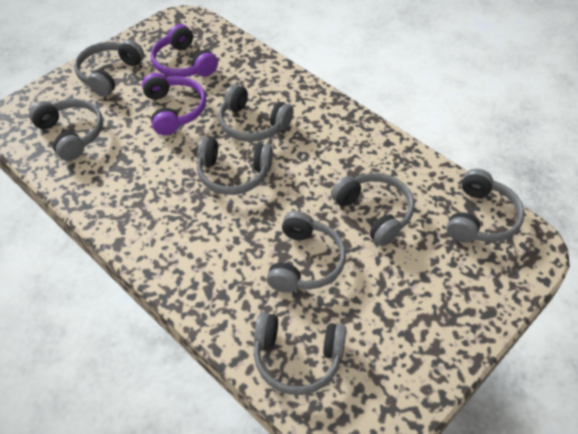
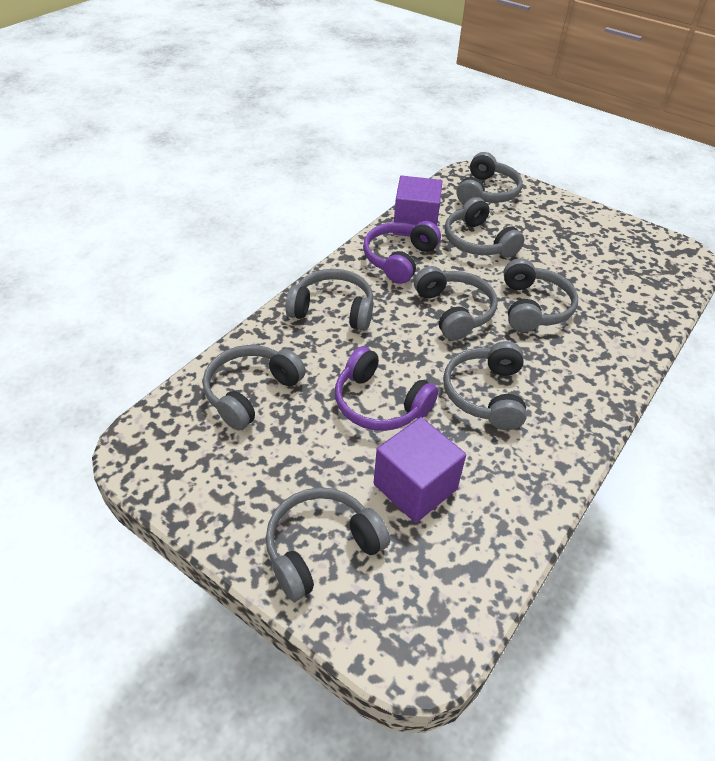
purple cube: none = 0 -> [373,417,466,523] [393,176,443,236] = 2

